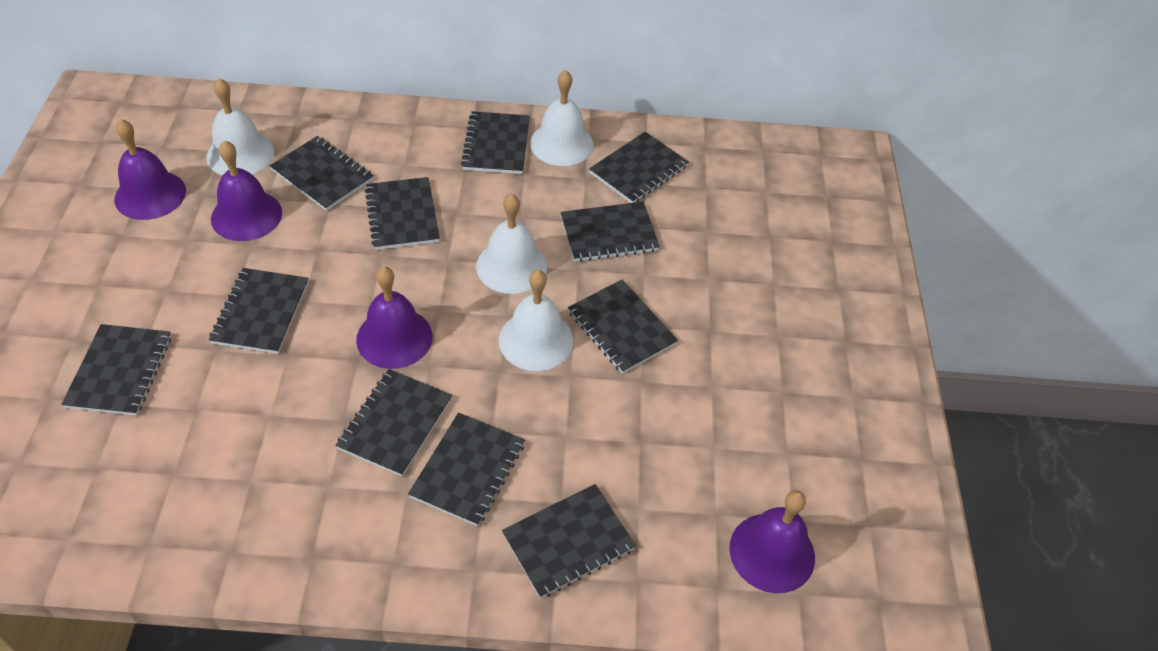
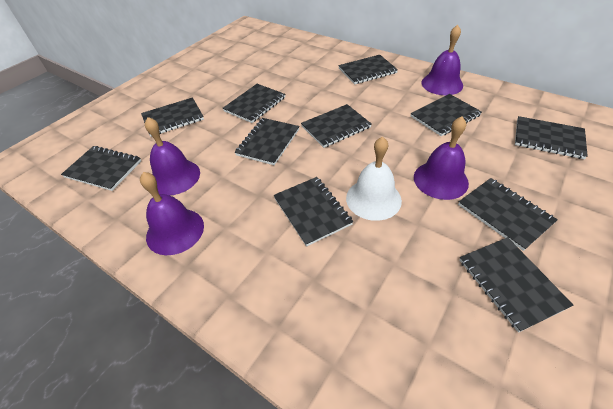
white bell: [206,78,274,175] [476,194,547,294] [499,270,574,371] [530,70,594,166] = 4 -> [346,136,402,221] = 1

